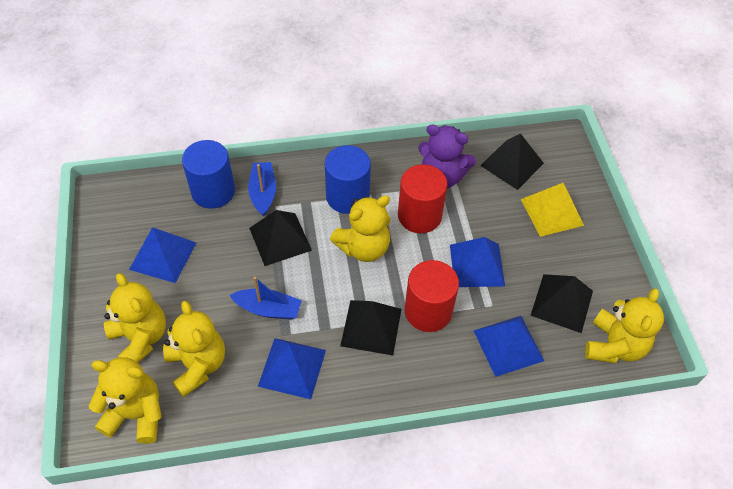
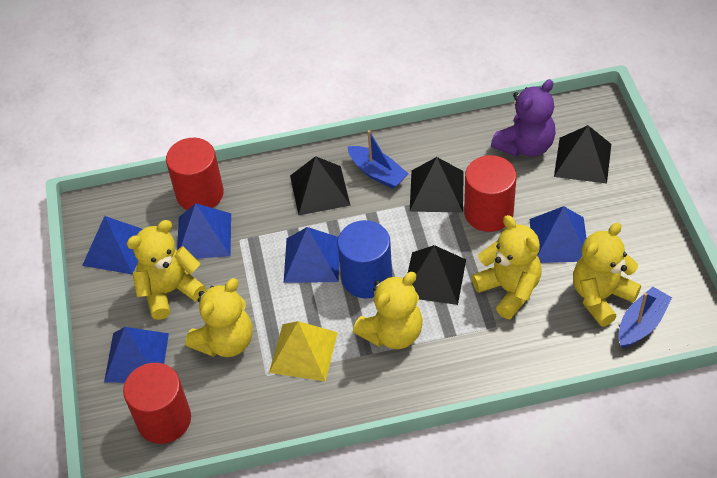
blue cylinder: [182,140,235,209] [325,145,371,214] = 2 -> [337,220,392,298] = 1
blue pyramid: [129,227,196,283] [258,338,326,399] [450,237,505,287] [474,316,544,377] = 4 -> [82,216,142,275] [104,327,169,383] [177,203,231,259] [284,227,339,283] [529,206,586,263] = 5
red cylinder: [398,164,448,233] [405,260,459,332] = 2 -> [123,363,191,444] [166,138,224,210] [464,155,517,232] = 3

